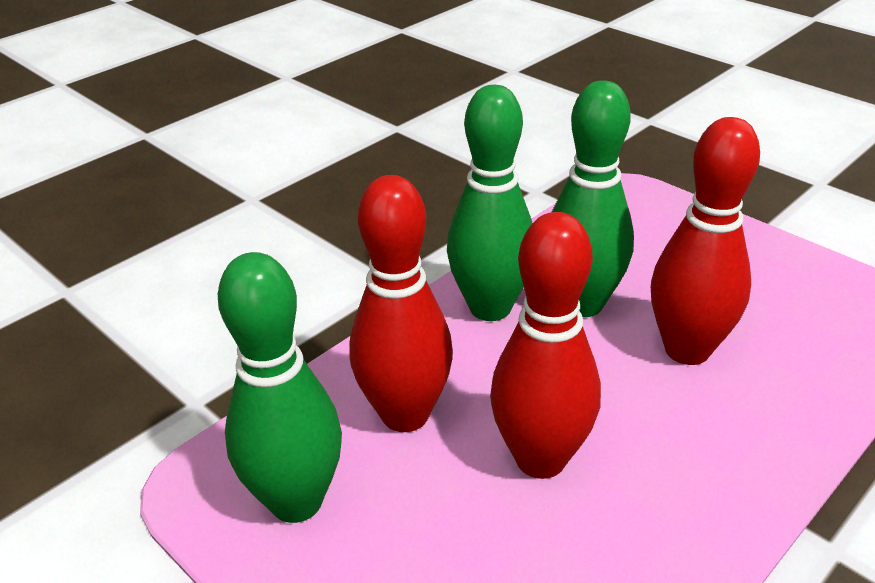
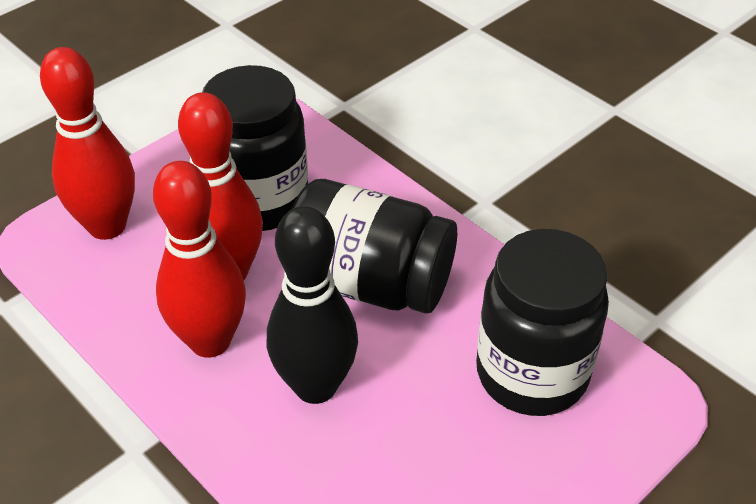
black bowling pin: none = 0 -> [267,206,358,404] = 1
black jar: none = 0 -> [202,65,308,231] [292,179,457,314] [476,229,609,416] = 3
green bowling pin: [218,252,342,523] [447,85,532,321] [552,80,634,317] = 3 -> none = 0

